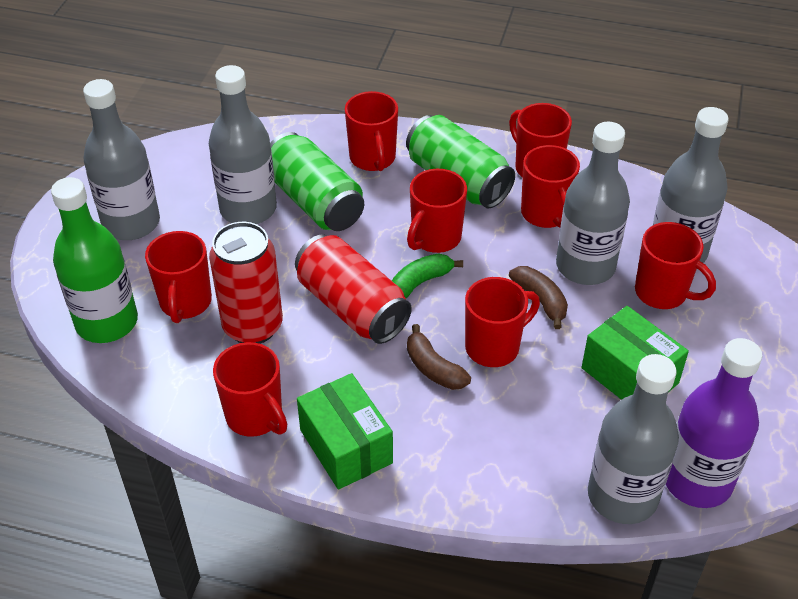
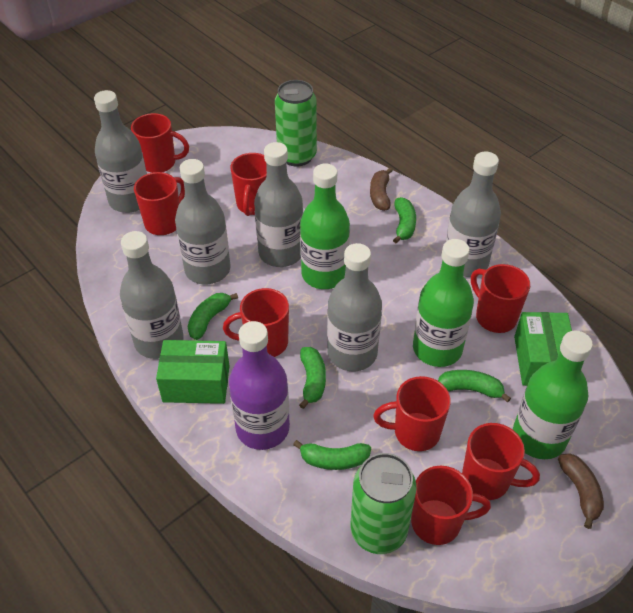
green banana: [392,253,463,298] = 1 -> [188,293,238,340] [293,440,371,470] [299,347,326,409] [393,197,416,243] [438,370,511,403] = 5
green bottle: [51,177,138,343] = 1 -> [300,164,350,289] [413,239,474,367] [513,331,593,459] = 3
grey bottle: [83,79,160,240] [209,65,277,224] [556,122,630,285] [588,354,679,524] [653,107,729,263] = 5 -> [94,90,147,213] [120,231,184,359] [175,159,231,284] [254,142,303,267] [327,243,382,371] [446,151,501,277] = 6
red can: [209,222,283,344] [295,234,412,344] = 2 -> none = 0

